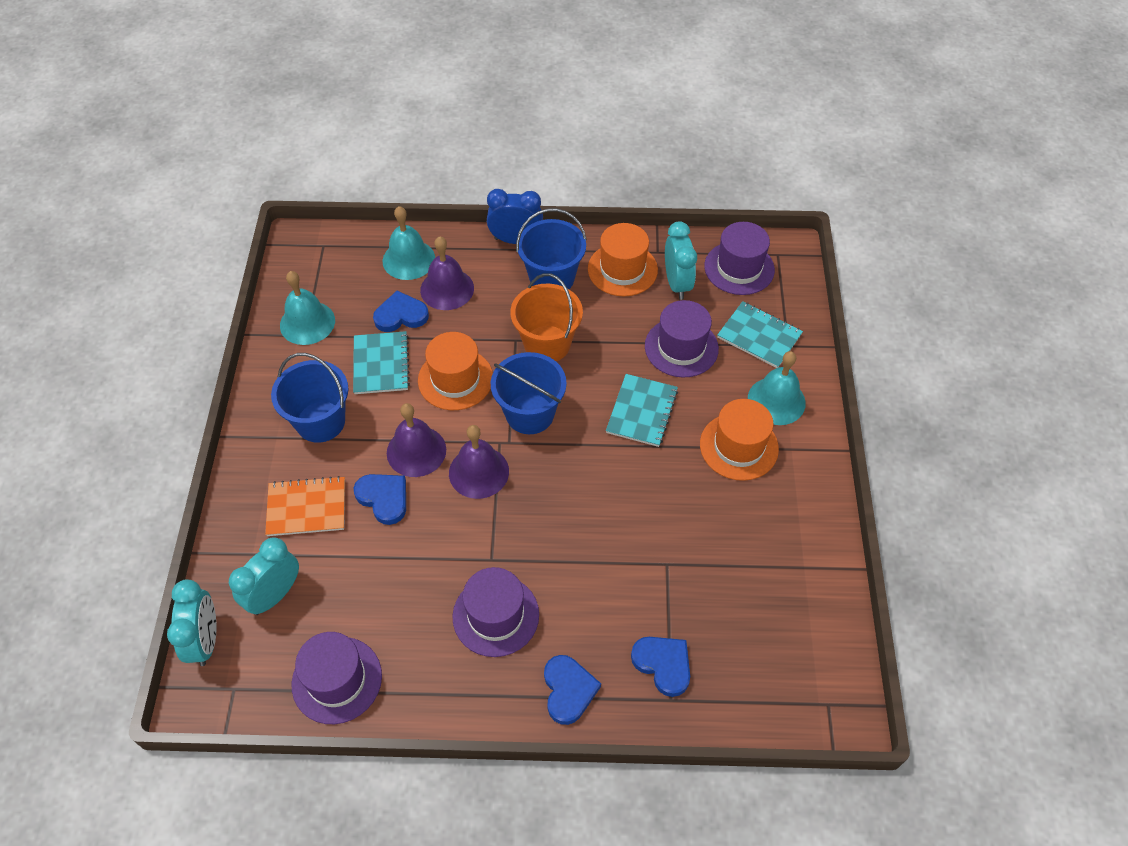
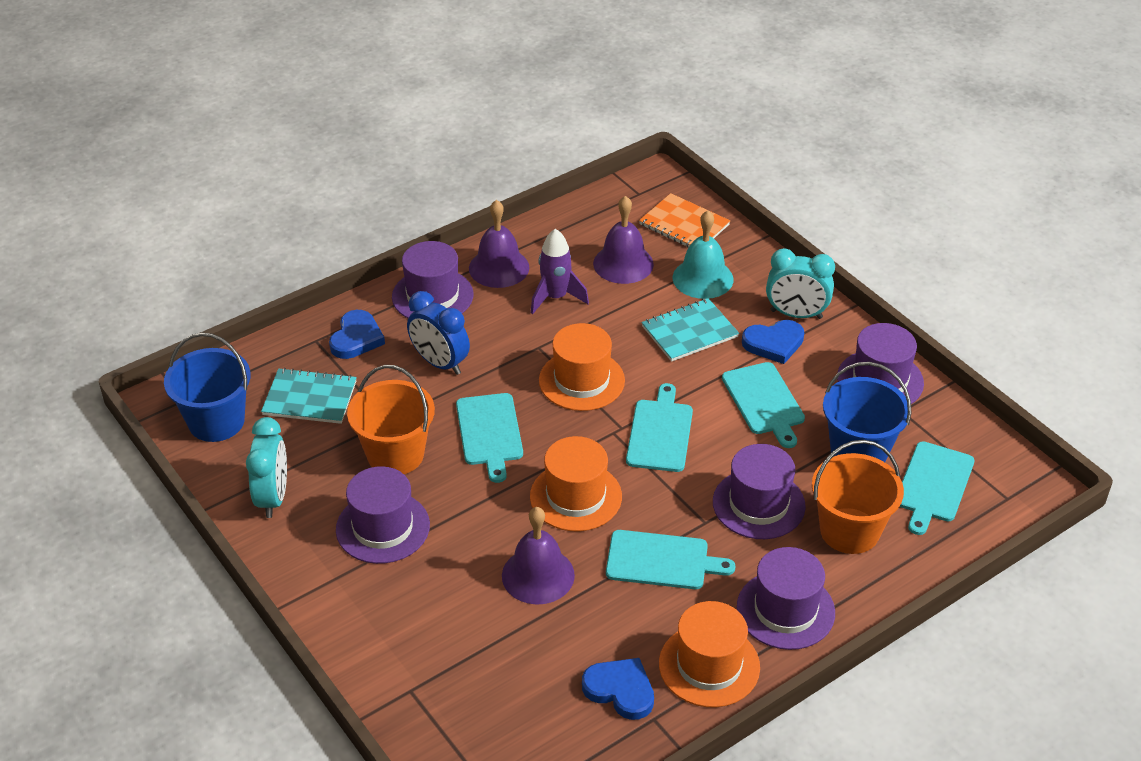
blue bucket: [271,353,348,443] [490,352,567,434] [516,208,587,289] = 3 -> [164,333,251,442] [823,362,911,462] = 2
blue heart: [353,474,406,525] [373,291,429,332] [544,655,601,725] [631,637,690,697] = 4 -> [329,310,385,359] [582,658,654,720] [742,320,804,364] = 3
orange bucket: [510,273,583,361] = 1 -> [347,365,435,474] [812,440,904,554] = 2
purple hat: [292,632,382,724] [452,567,539,657] [645,300,719,378] [704,222,775,295] = 4 -> [336,466,430,564] [392,241,474,318] [713,444,806,539] [737,547,835,650] [837,323,924,404] = 5
purple rocket: none = 0 -> [531,229,589,314] = 1
turquoise bell: [280,271,335,345] [383,206,435,280] [748,351,806,425] = 3 -> [673,211,733,299] = 1
turquoise clock: [167,580,217,666] [229,538,299,615] [665,221,697,300] = 3 -> [246,417,287,518] [766,248,835,319] = 2
turquoise cutting board: none = 0 -> [456,393,523,483] [606,530,735,589] [626,383,693,472] [722,362,805,448] [899,441,975,535] = 5
turquoise notebook: [353,331,410,394] [606,374,678,447] [717,301,803,368] = 3 -> [261,368,357,424] [642,298,739,362] = 2

